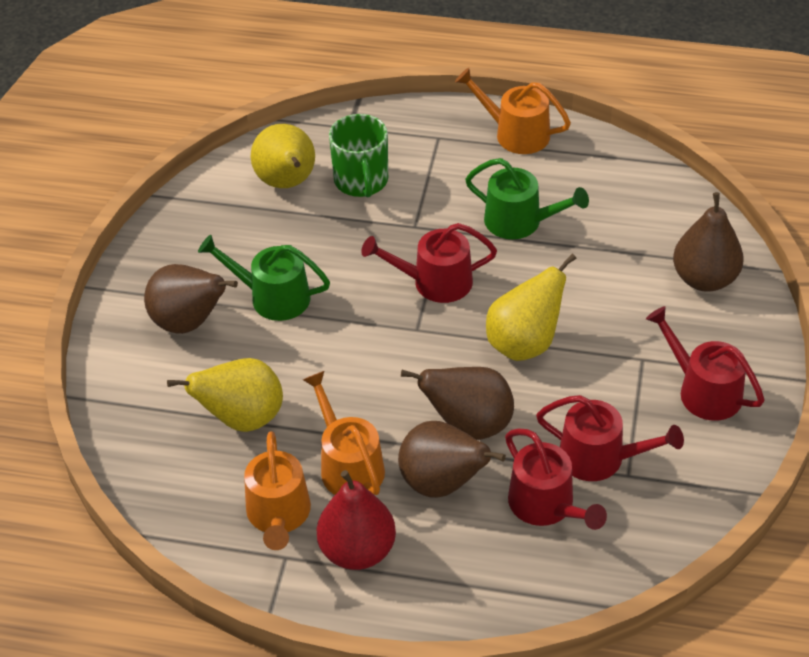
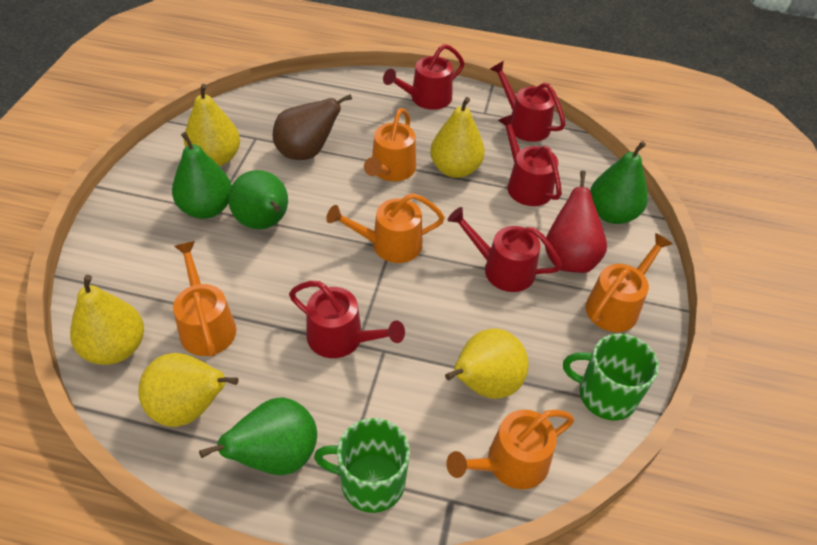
brown pear: [144,264,238,334] [398,421,506,498] [401,367,514,440] [673,192,744,292] = 4 -> [273,94,352,160] = 1
green mug: [329,114,388,198] = 1 -> [314,418,410,513] [563,334,659,420] = 2
green pear: none = 0 -> [172,132,232,219] [199,397,317,475] [228,170,288,229] [590,141,648,224] = 4
green watering can: [198,235,330,321] [465,158,589,239] = 2 -> none = 0
orange watering can: [244,431,311,550] [303,371,385,495] [455,68,571,154] = 3 -> [173,241,236,357] [326,193,445,263] [364,108,416,181] [446,410,574,489] [586,233,672,332] = 5
red watering can: [361,223,497,303] [505,428,607,530] [536,395,684,481] [646,306,765,421] = 4 -> [289,281,405,358] [383,44,465,110] [448,207,562,292] [490,61,566,142] [498,114,562,206] = 5
yellow pear: [167,358,283,432] [251,124,315,188] [486,254,577,361] = 3 -> [70,275,144,365] [138,353,239,427] [184,84,240,166] [430,97,485,178] [445,328,529,399] = 5

